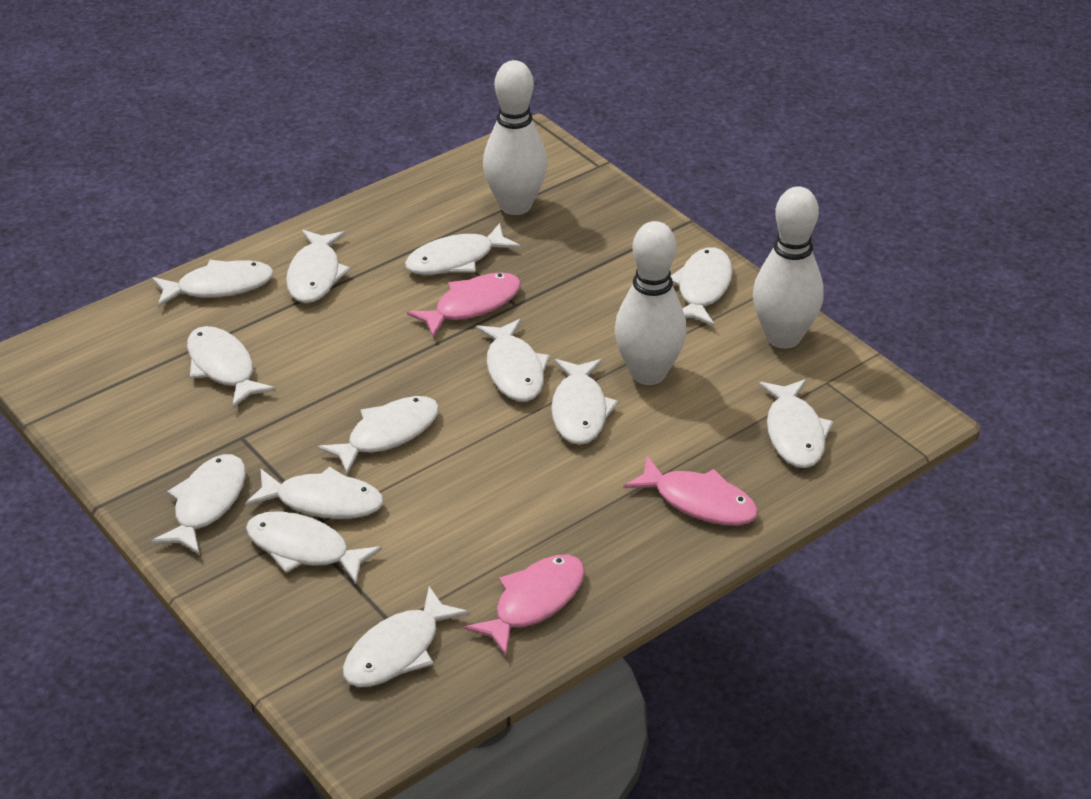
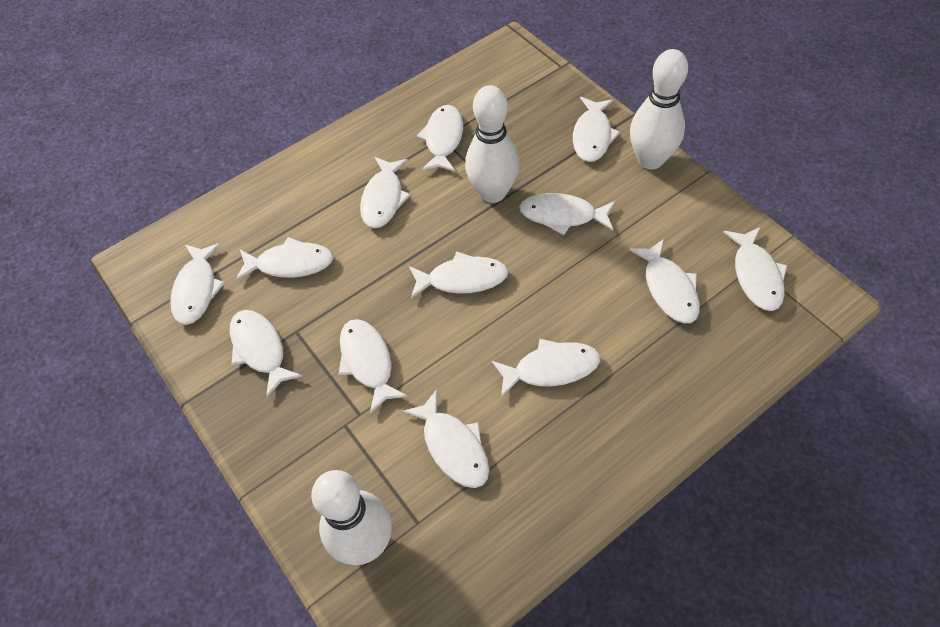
pink fish: [407,272,521,337] [464,554,585,656] [623,456,758,525] = 3 -> none = 0

